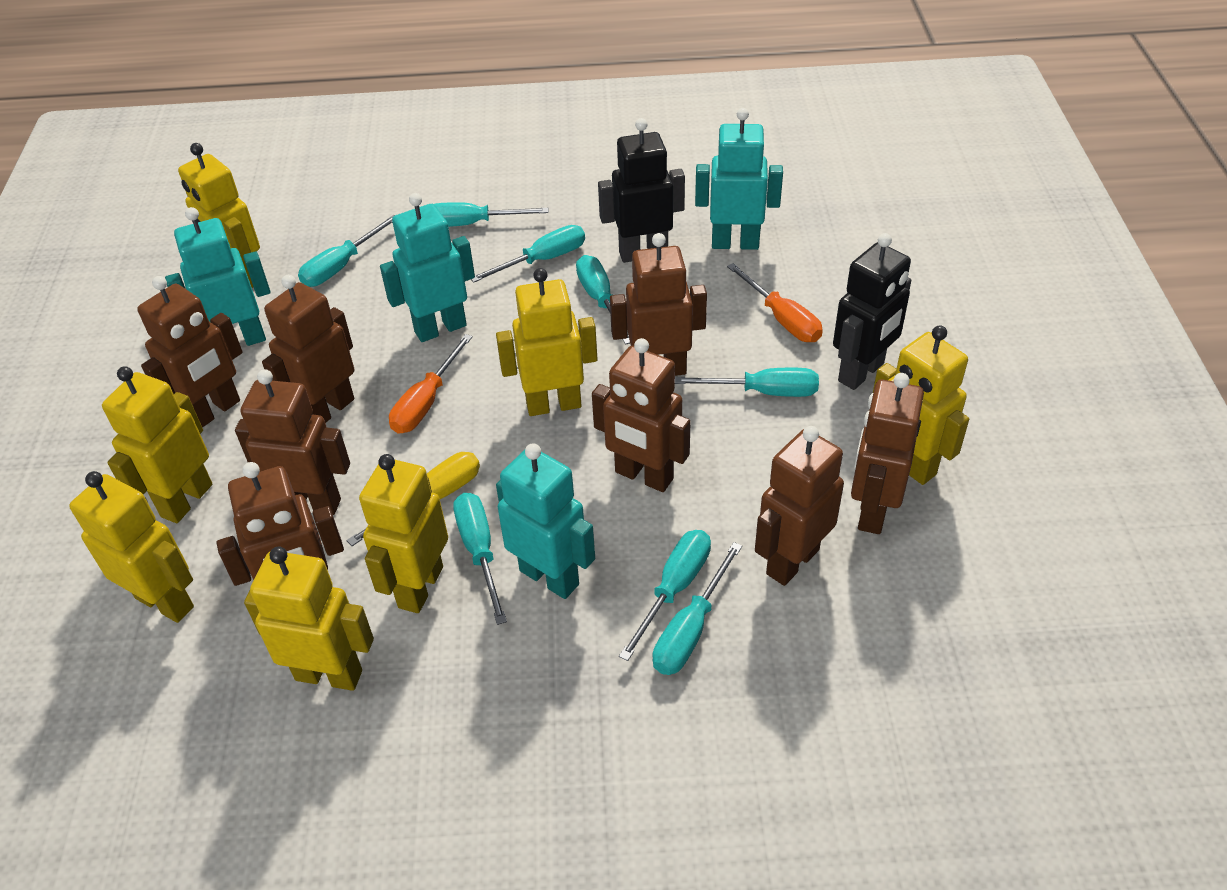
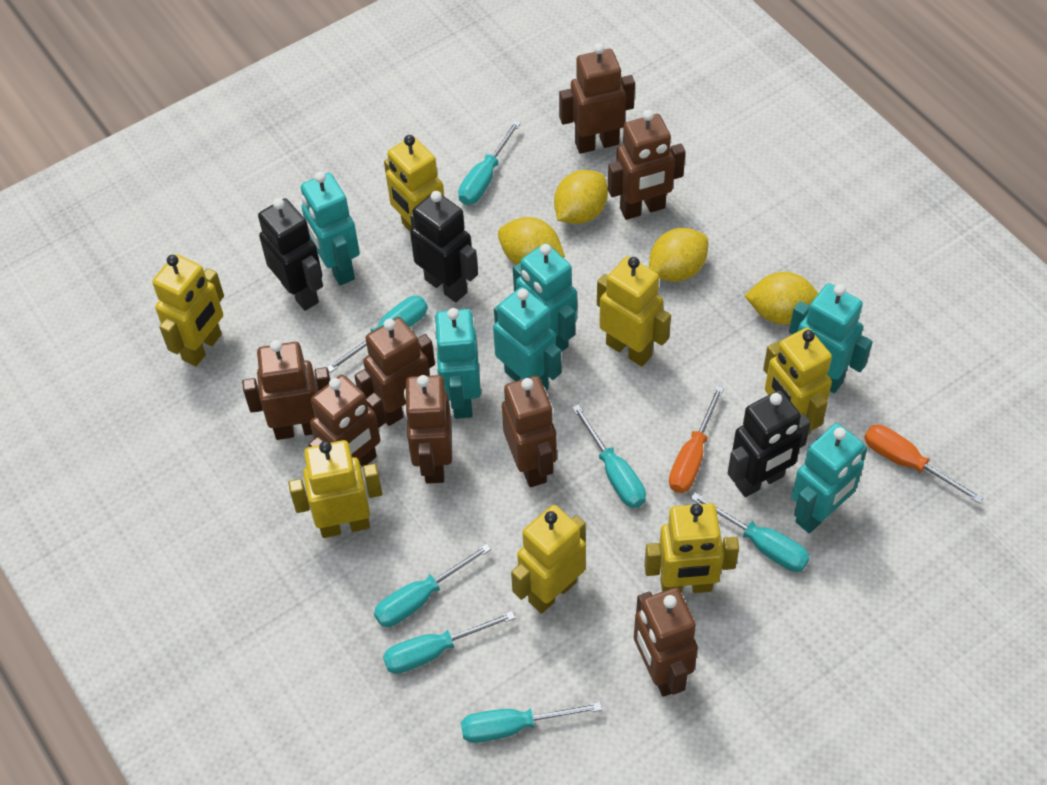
black robot: [598,118,685,263] [833,233,911,390] = 2 -> [258,198,323,311] [410,191,478,302] [728,390,811,497] = 3
turquoise robot: [165,207,271,346] [380,193,475,342] [496,443,595,599] [695,108,783,250] = 4 -> [301,172,360,286] [433,308,481,419] [493,287,561,390] [513,243,577,352] [789,283,872,393] [792,423,868,533] = 6
turquoise screwdriver: [298,215,395,287] [434,202,548,227] [453,493,507,625] [471,225,585,283] [576,255,630,345] [619,530,711,661] [653,542,742,675] [675,368,819,397] = 8 -> [327,296,428,373] [374,543,491,627] [383,611,515,674] [458,120,521,205] [461,702,602,743] [572,404,646,508] [691,493,810,572] = 7
yellow lemon: none = 0 -> [498,217,565,265] [554,170,608,224] [649,228,708,282] [744,272,819,324] = 4
yellow screwdriver: [346,452,480,546] = 1 -> none = 0

